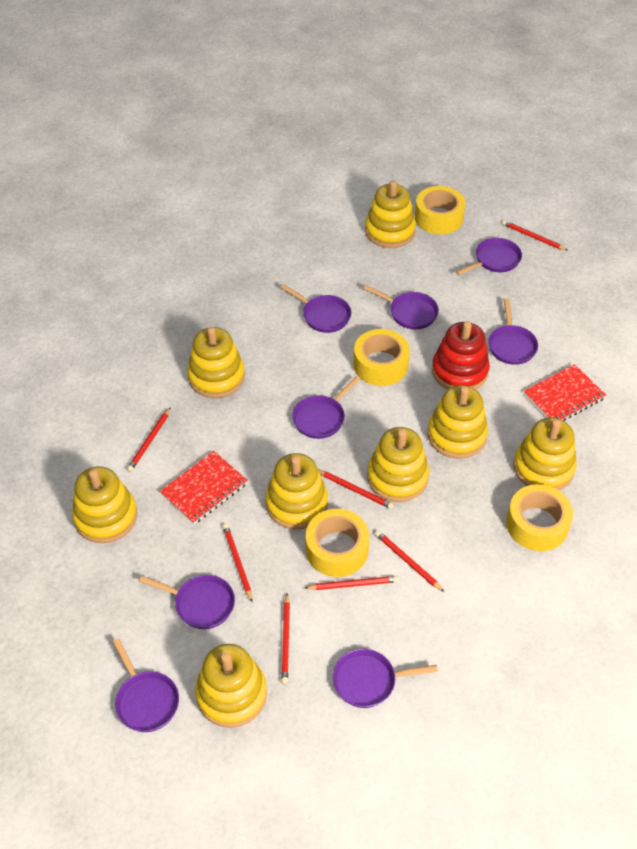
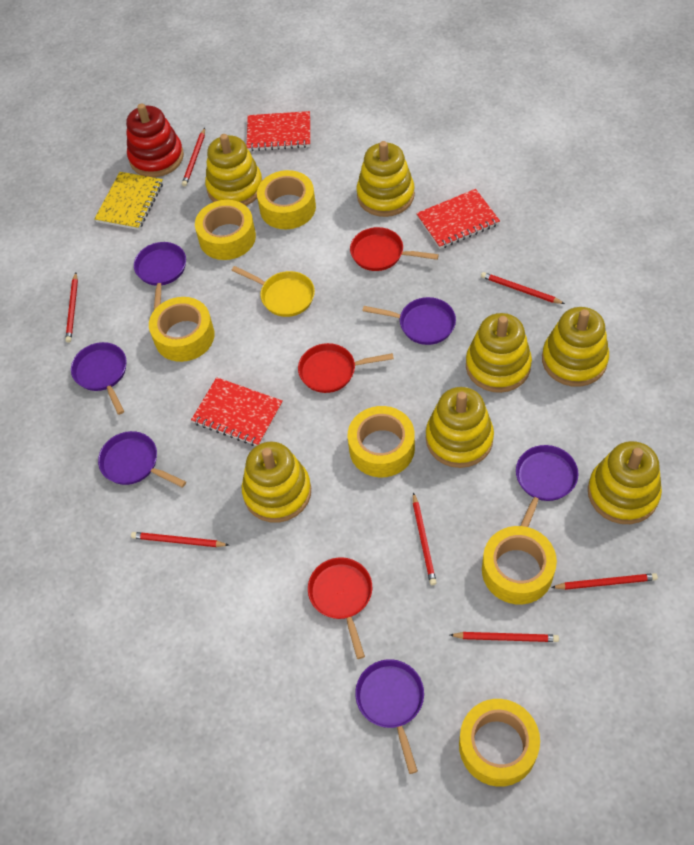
purple pan: [113,639,179,732] [139,575,235,629] [281,284,351,333] [292,376,360,439] [333,649,438,708] [363,285,439,329] [456,238,522,275] [488,299,538,365] = 8 -> [71,342,127,415] [98,431,186,488] [134,242,186,310] [355,659,424,774] [363,297,456,345] [516,445,579,527] = 6
red notebook: [160,451,248,524] [524,364,606,421] = 2 -> [191,377,283,446] [247,111,310,151] [416,189,500,249] = 3
red pan: none = 0 -> [298,343,394,393] [308,557,372,659] [350,227,439,271] = 3
yellow notebook: none = 0 -> [94,172,163,230] = 1
yellow pan: none = 0 -> [231,266,315,317] = 1
yellow stacking toy: [72,466,137,543] [187,327,245,398] [195,644,267,728] [265,453,328,529] [365,181,416,248] [367,427,429,502] [427,385,488,459] [513,418,577,490] = 8 -> [205,134,262,206] [242,442,311,523] [357,141,415,217] [426,387,494,468] [466,313,532,393] [542,307,609,387] [588,441,662,524] = 7
yellow tape: [306,509,370,577] [354,329,410,386] [415,186,466,234] [506,484,573,551] = 4 -> [149,297,214,362] [195,200,256,260] [257,170,316,229] [348,406,415,477] [459,699,540,787] [482,526,557,604] = 6

